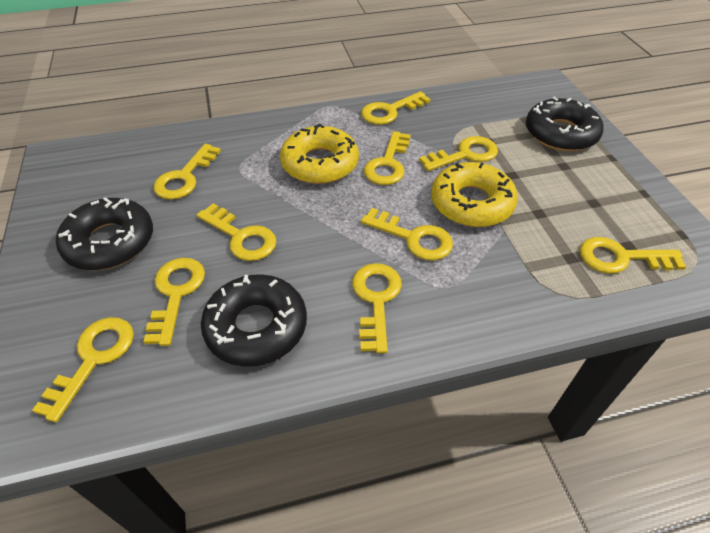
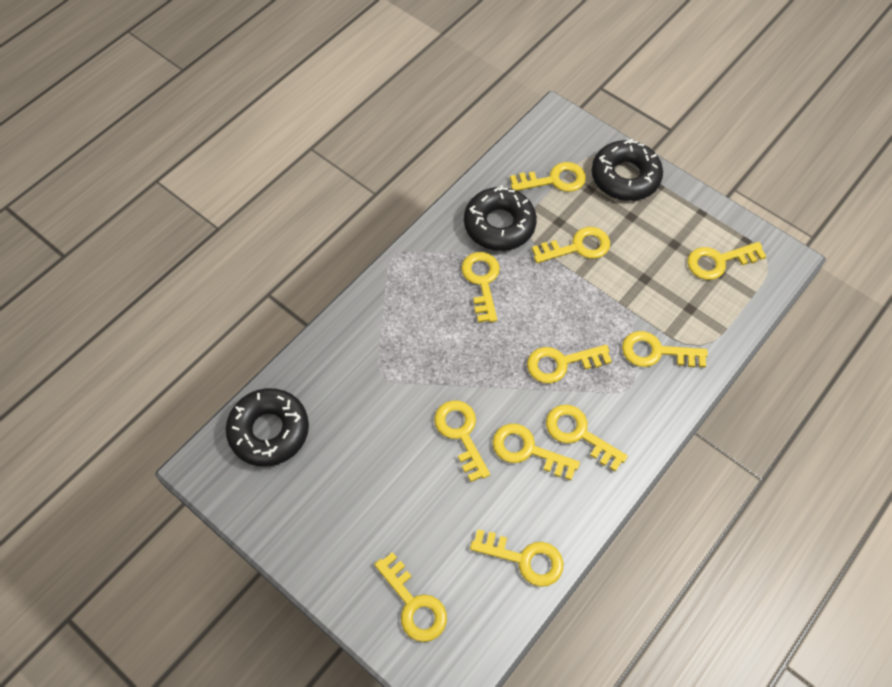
yellow donut: [280,124,359,184] [431,162,518,227] = 2 -> none = 0
yellow key: [32,317,134,422] [143,258,205,346] [153,144,221,199] [197,203,277,261] [352,263,402,353] [361,91,430,125] [361,208,453,260] [364,131,411,185] [419,136,498,171] [580,237,686,273] = 10 -> [374,552,447,642] [434,400,490,482] [461,252,500,323] [470,529,563,587] [492,424,580,480] [510,162,586,192] [527,345,612,383] [532,227,610,263] [546,405,628,472] [622,331,708,368] [687,242,766,280] = 11

